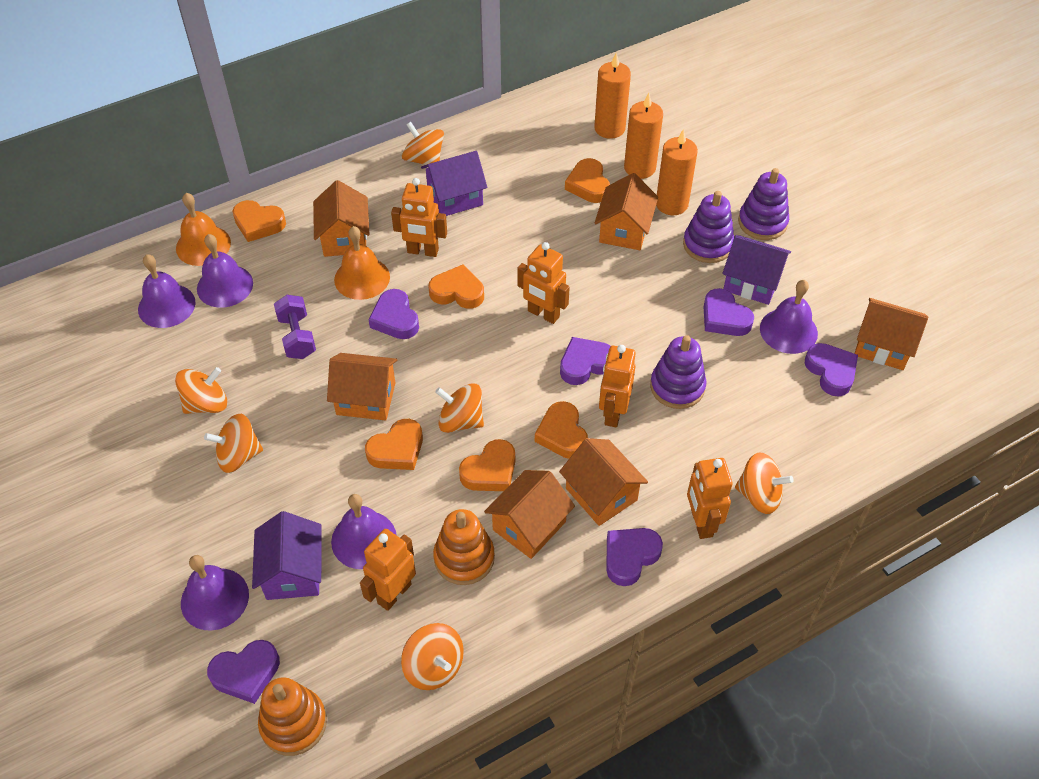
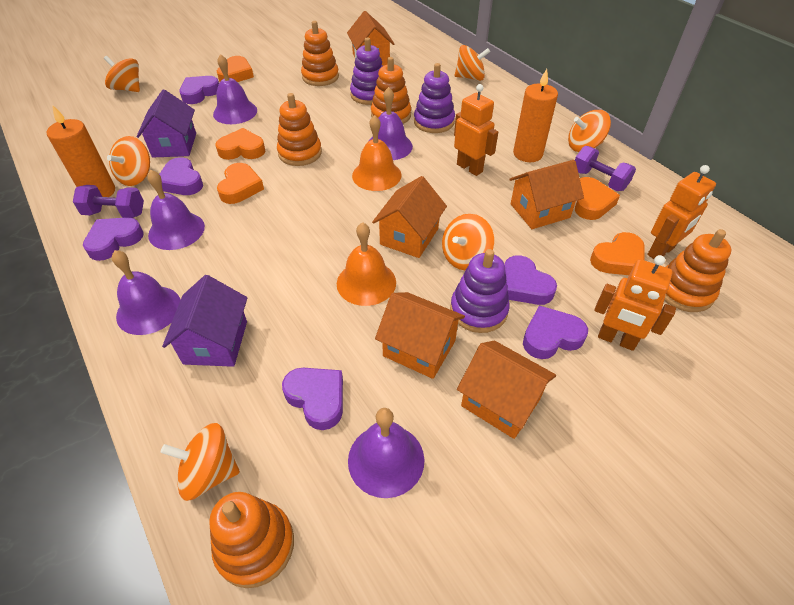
orange candle: [594,53,631,139] [624,93,663,179] [656,129,698,215] = 3 -> [47,105,115,197] [513,69,558,162] = 2
orange heart: [233,200,286,242] [365,419,423,470] [429,264,484,309] [459,439,515,491] [535,401,588,459] [565,158,610,203] = 6 -> [216,128,265,160] [217,56,254,82] [217,163,264,204] [575,177,620,220] [590,232,645,275] = 5
orange house: [313,180,369,257] [327,353,397,420] [484,470,575,559] [559,438,648,526] [594,173,658,250] [854,298,928,370] = 6 -> [347,11,394,66] [372,176,447,258] [375,292,465,379] [457,341,556,439] [509,160,584,229] = 5
orange robot: [360,529,416,611] [391,178,447,257] [517,242,570,324] [599,345,636,427] [687,458,733,539] = 5 -> [454,84,498,176] [594,255,676,351] [647,165,716,259] = 3
orange stacking toy: [258,677,327,756] [433,509,495,585] = 2 -> [209,492,294,588] [277,93,322,166] [301,21,339,86] [371,57,411,124] [664,229,731,312] = 5
purple dumbbell: [274,295,316,359] = 1 -> [73,185,144,218] [575,146,636,191] = 2
purple house: [252,511,322,600] [421,151,487,216] [723,235,791,305] = 3 -> [137,89,196,157] [162,275,247,367] = 2

